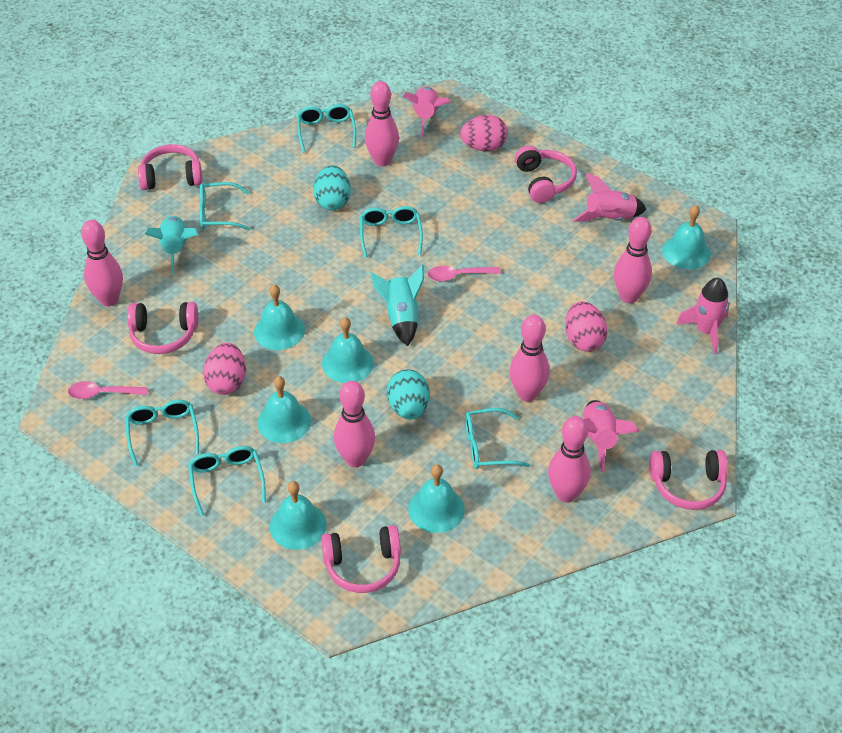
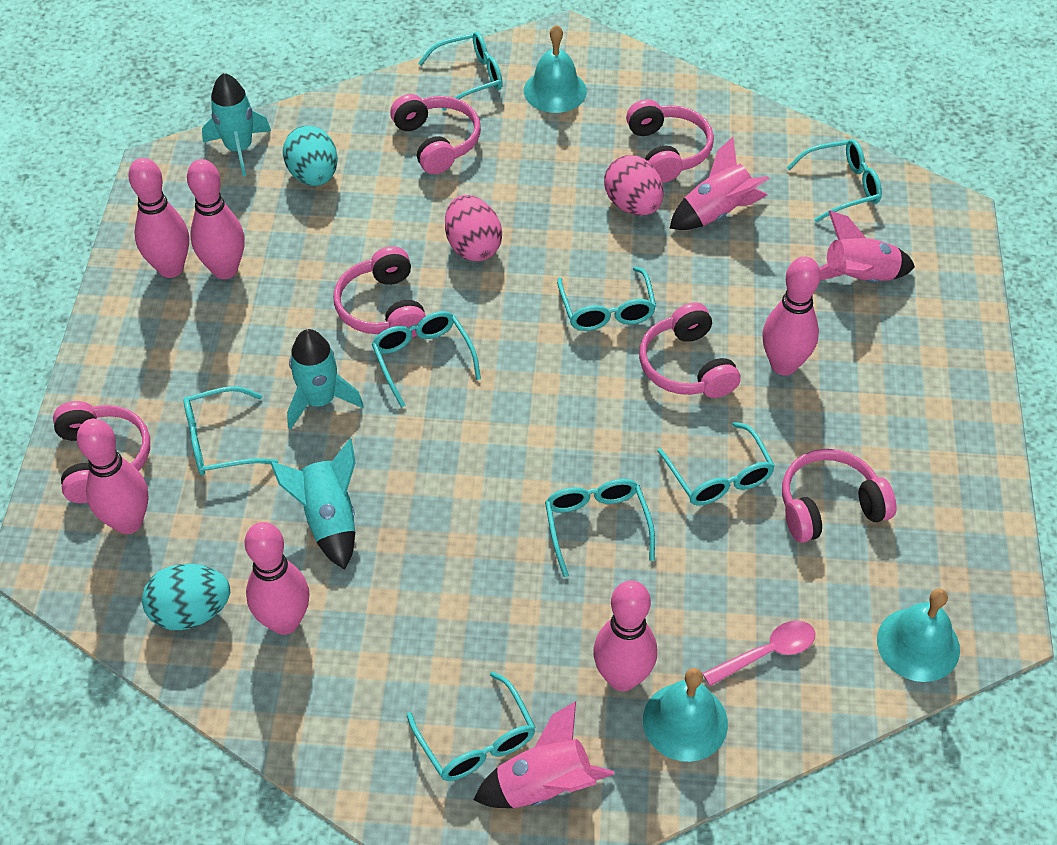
pink egg: [203,343,246,395] [460,115,508,151] [565,301,607,352] = 3 -> [445,195,502,261] [604,155,663,216] = 2
pink headphones: [127,302,198,354] [138,144,202,190] [321,525,401,593] [515,146,577,203] [650,450,728,510] = 5 -> [53,401,150,503] [333,246,426,337] [390,94,481,174] [626,99,714,183] [639,302,740,398] [782,449,896,543] = 6
pink rocket: [403,87,450,138] [573,173,646,222] [583,400,639,472] [676,277,729,354] = 4 -> [474,701,614,808] [669,137,770,230] [820,211,915,283] = 3
pink spoon: [68,381,148,399] [428,266,501,281] = 2 -> [702,621,815,686] = 1
turquoise bell: [254,285,305,350] [257,376,311,443] [270,481,326,550] [322,317,374,383] [408,464,465,533] [662,205,711,269] = 6 -> [524,25,587,113] [643,668,728,762] [877,588,960,682] = 3
turquoise glasses: [125,400,199,466] [188,446,266,516] [199,182,250,230] [297,104,356,153] [360,206,423,258] [465,408,530,469] = 6 -> [184,386,278,476] [372,311,481,408] [407,672,536,781] [418,32,503,111] [545,479,655,577] [557,267,656,331] [657,422,775,506] [786,139,882,222] = 8
turquoise rocket: [145,216,198,275] [370,265,424,346] = 2 -> [202,73,271,176] [270,439,356,570] [287,329,364,430] = 3

